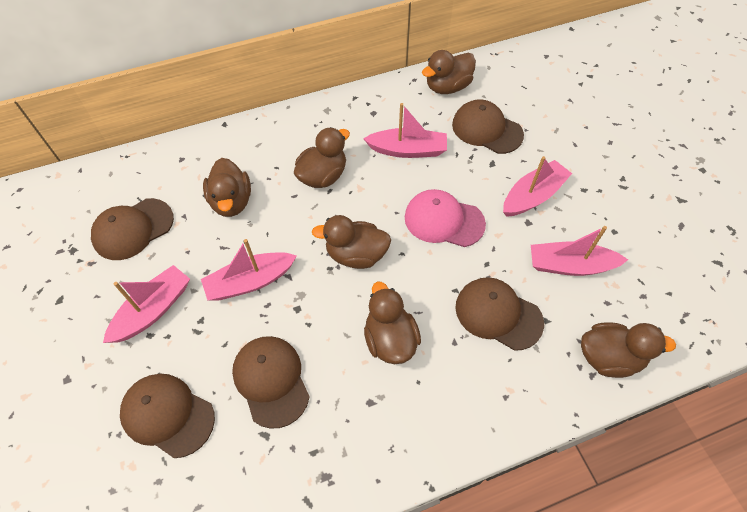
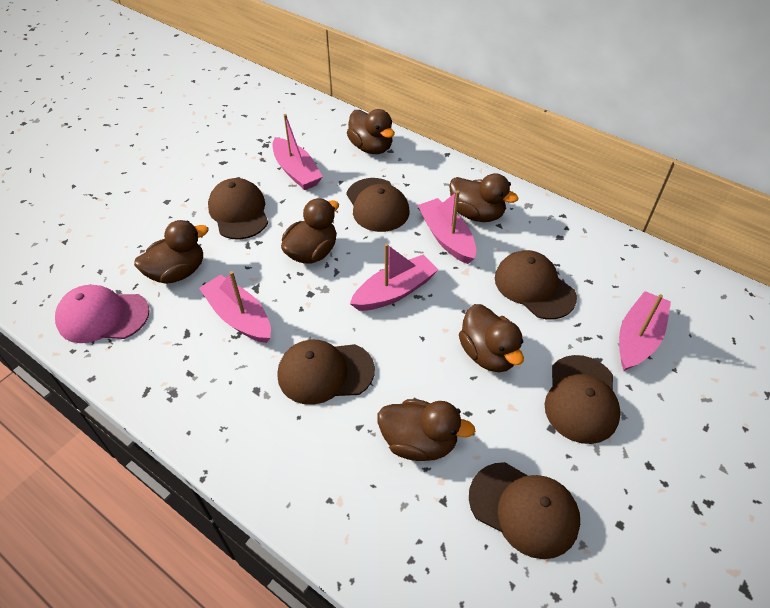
brown cap: [91,198,174,260] [120,374,215,458] [232,336,310,429] [452,99,524,154] [455,277,544,351] = 5 -> [208,178,268,240] [277,340,375,405] [346,178,410,232] [469,462,580,559] [495,250,577,319] [544,355,621,444] = 6

